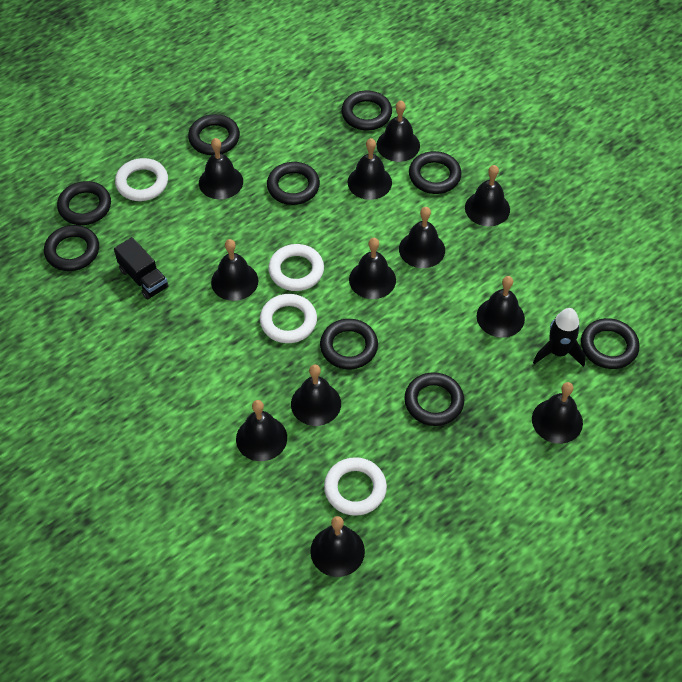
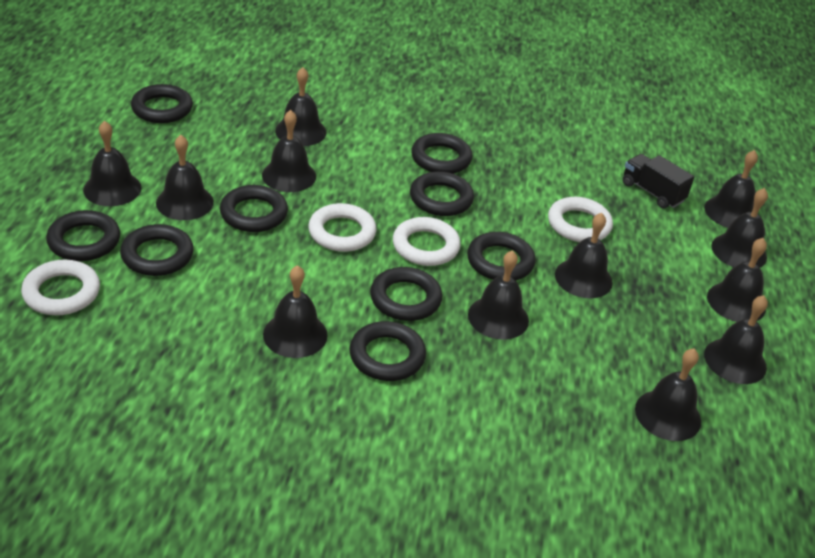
black rocket: [533,308,586,367] = 1 -> none = 0

